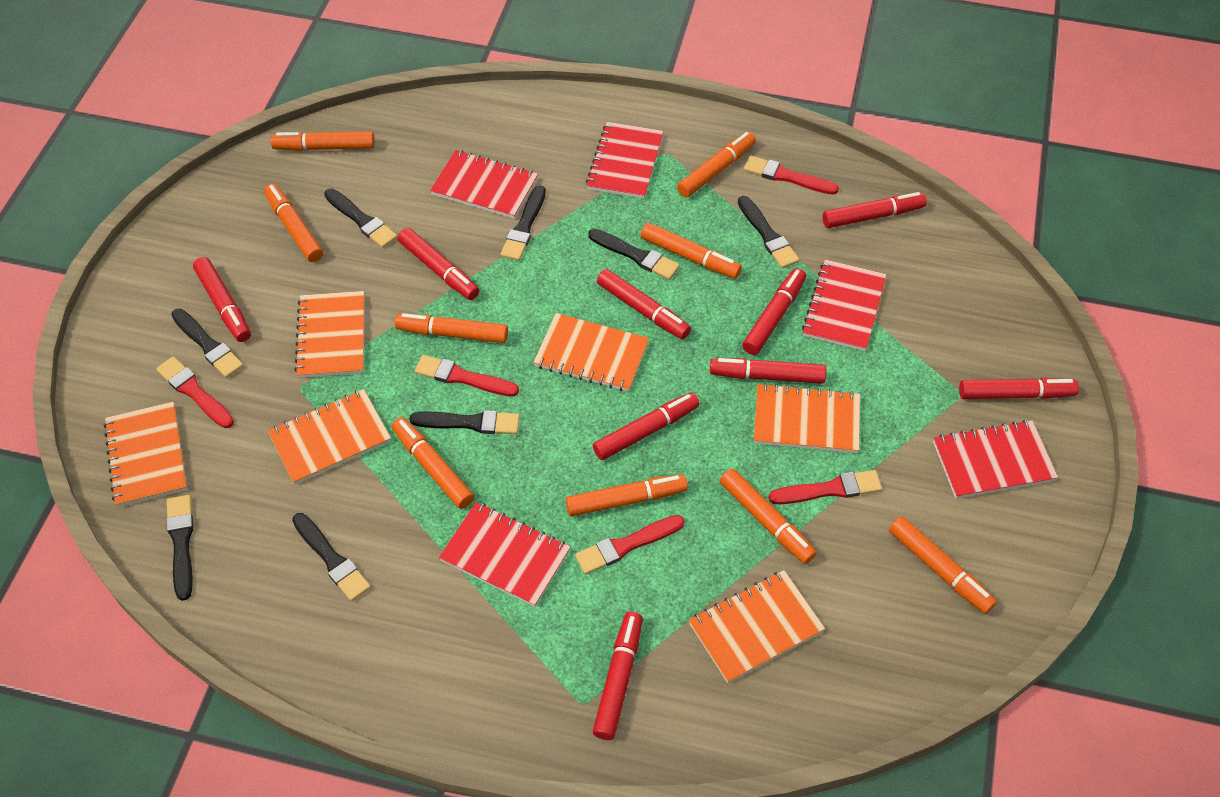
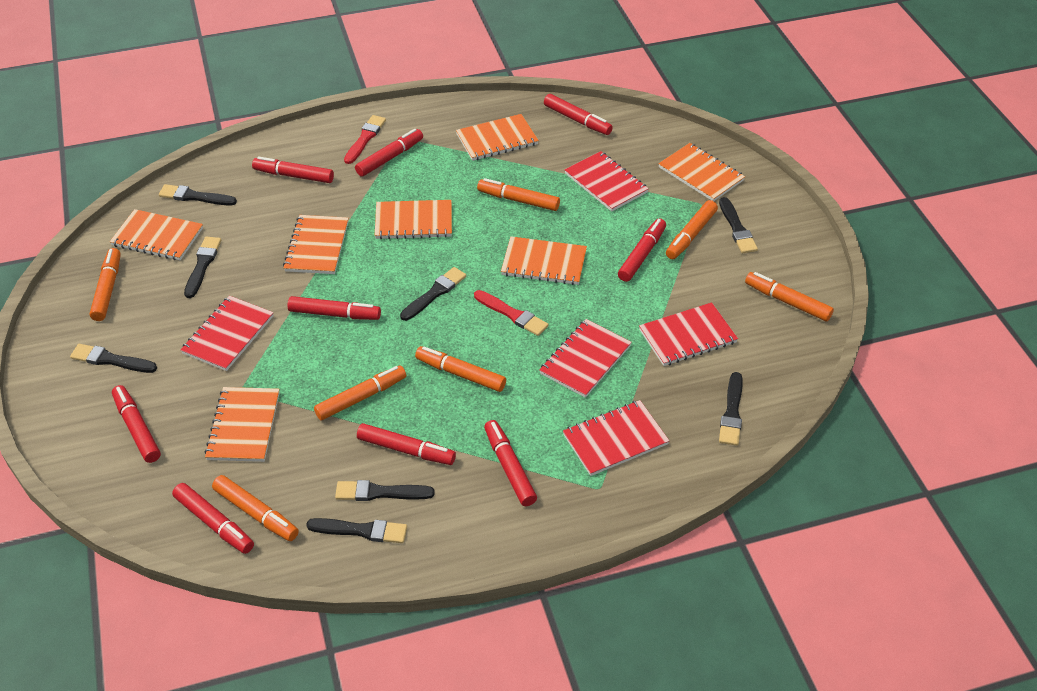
orange marker: [264,184,323,262] [271,131,375,151] [392,417,474,509] [395,313,508,343] [566,474,688,516] [641,223,742,279] [677,132,756,197] [720,469,817,564] [889,516,997,614] = 9 -> [89,248,121,321] [212,475,299,541] [314,365,406,421] [415,346,506,392] [477,178,560,211] [666,200,718,259] [745,272,834,321] = 7
orange notebook: [104,402,187,507] [268,389,391,485] [294,291,364,378] [533,313,649,392] [689,570,825,683] [754,383,860,453] = 6 -> [110,209,203,260] [204,387,279,462] [283,215,348,274] [375,200,452,239] [456,114,539,161] [501,236,587,285] [658,143,745,201] = 7
red brush: [156,356,234,428] [415,355,519,397] [575,515,684,574] [744,156,839,195] [769,470,882,504] = 5 -> [344,115,386,164] [474,290,548,336] = 2

